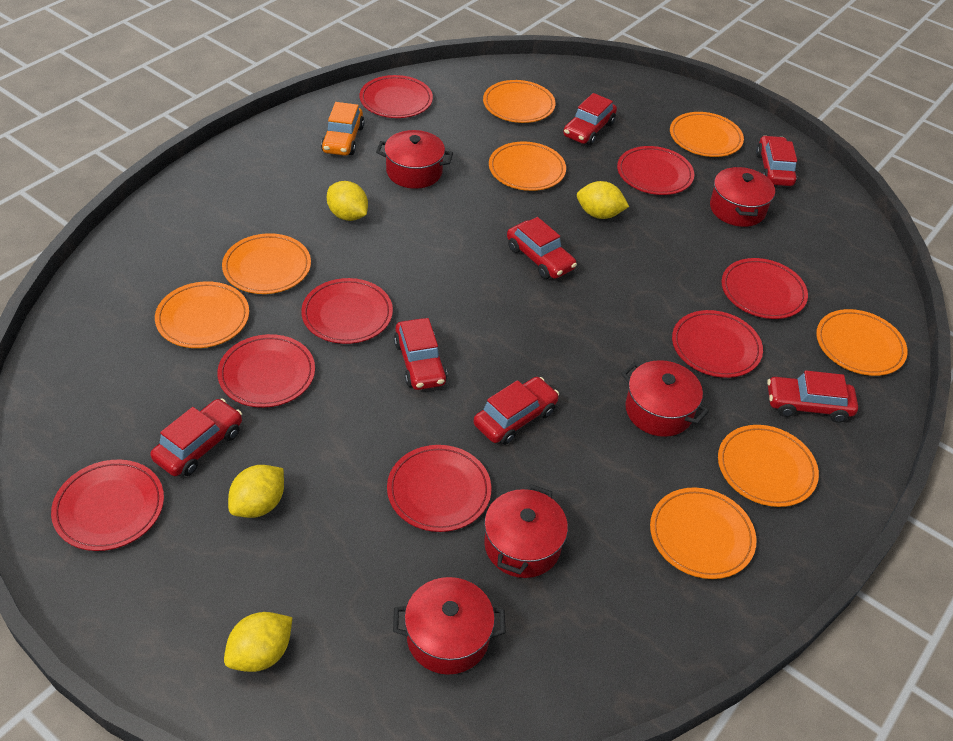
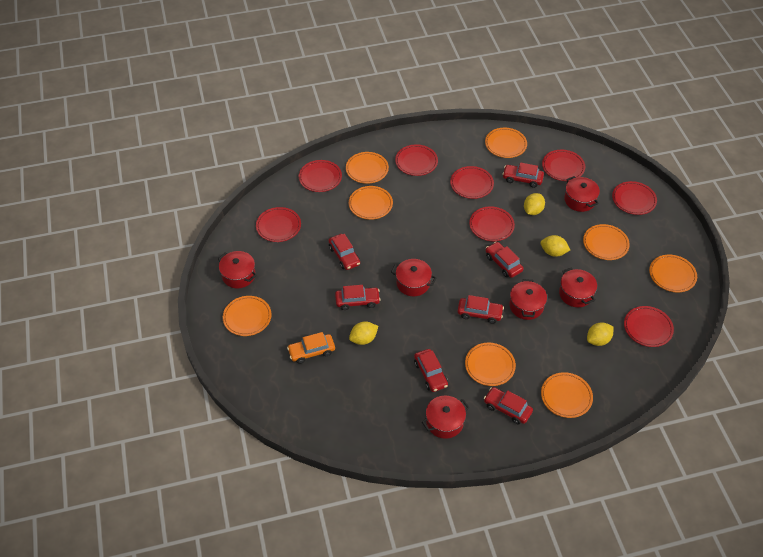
red pot: [376,130,453,189] [393,577,505,675] [484,484,568,578] [621,360,709,437] [710,166,775,227] = 5 -> [218,251,257,288] [391,259,437,296] [422,396,470,439] [509,279,547,320] [559,267,597,307] [564,176,600,212] = 6

